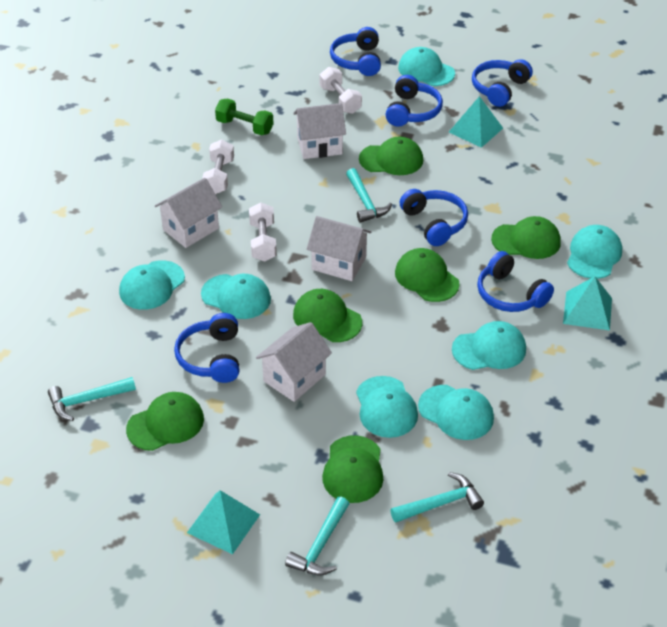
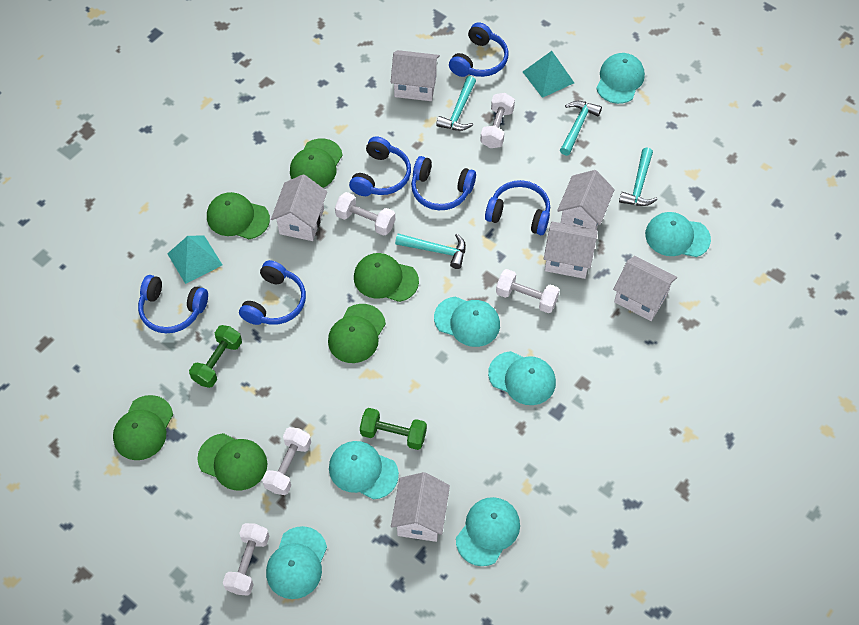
green dumbbell: [215,99,273,135] = 1 -> [189,325,242,388] [360,408,427,450] = 2
turquoise pyramid: [187,490,260,554] [449,96,503,148] [563,276,612,331] = 3 -> [167,235,222,284] [523,51,574,98] = 2
white dumbbell: [202,139,234,194] [249,202,277,262] [319,67,362,114] = 3 -> [223,523,269,596] [262,427,311,495] [335,192,395,236] [480,93,515,148] [496,269,560,313] = 5
white house: [155,178,222,248] [256,322,332,402] [293,103,346,159] [307,216,371,281] = 4 -> [271,174,327,241] [391,50,440,101] [391,472,450,542] [544,222,598,279] [557,170,615,230] [613,256,677,321] = 6

